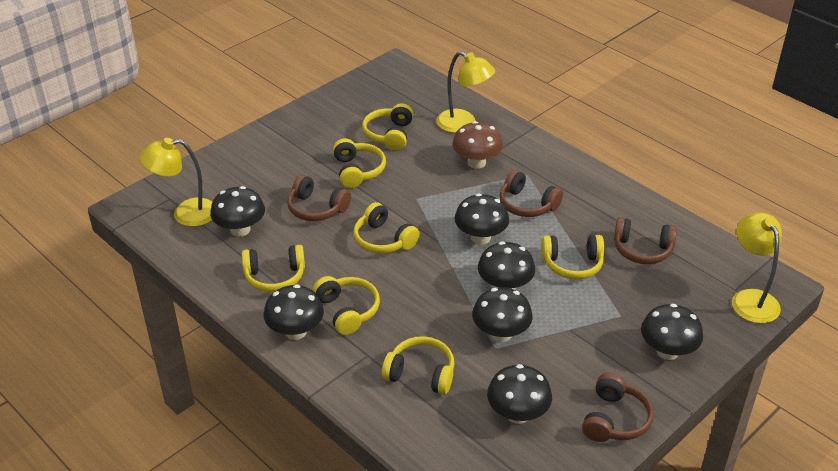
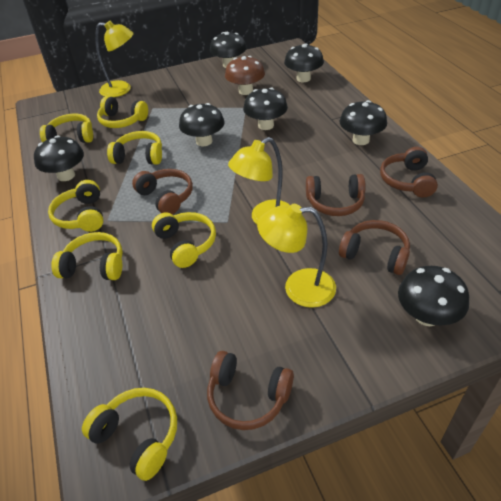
brown headphones: [287,175,351,221] [500,170,563,217] [582,373,654,442] [614,217,677,264] = 4 -> [132,169,193,215] [207,351,294,430] [306,174,366,216] [339,220,410,275] [380,147,438,198] = 5

